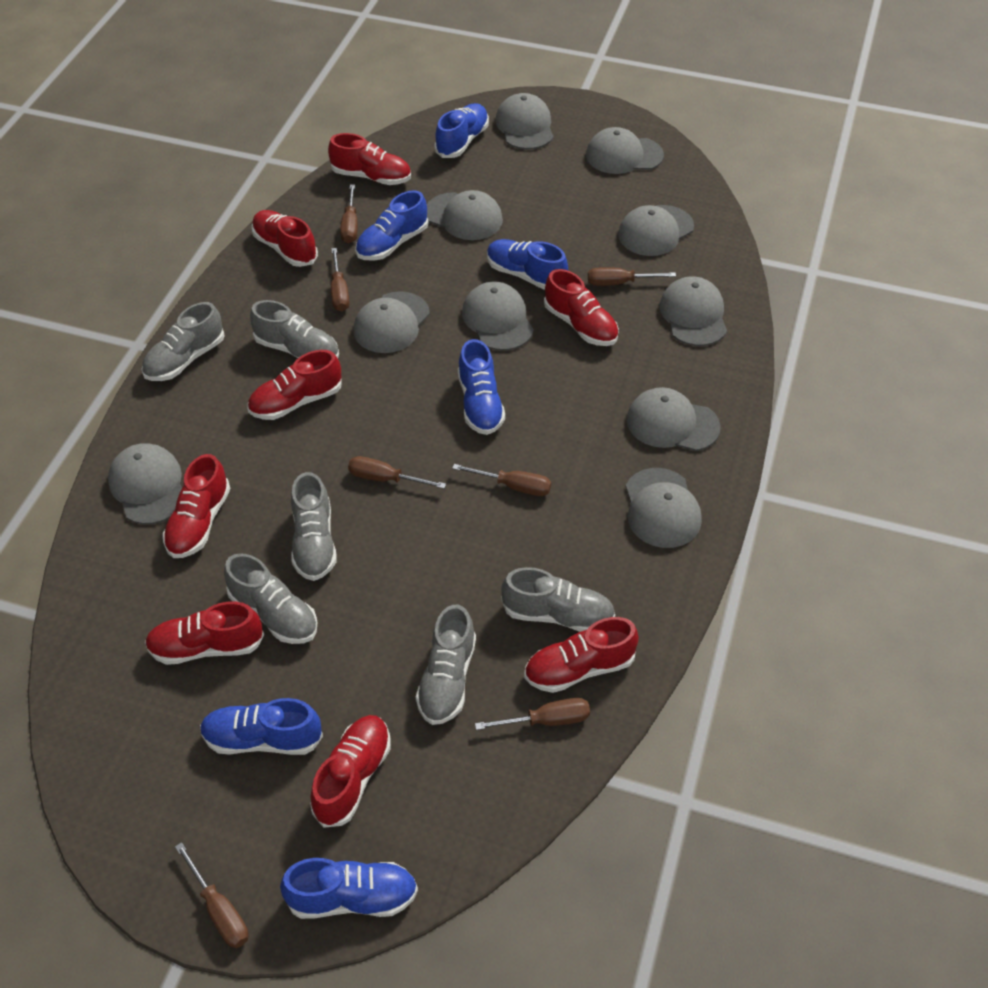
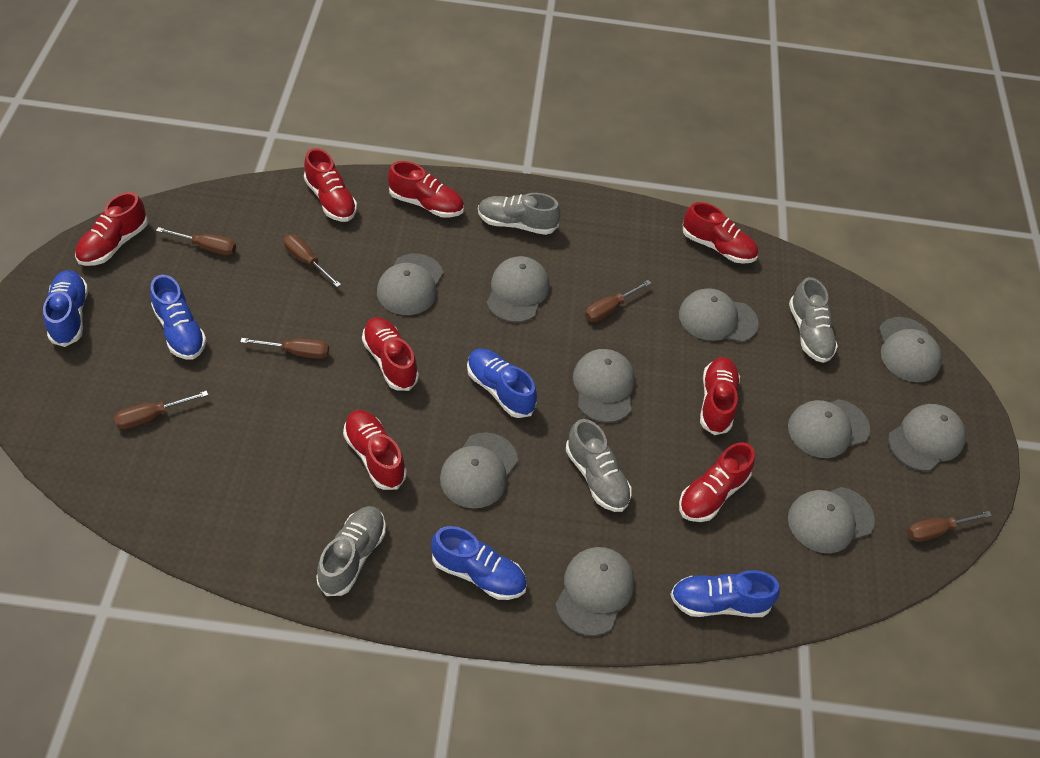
blue shoe: [200,698,323,755] [280,858,418,919] [355,190,429,261] [434,103,489,158] [458,339,505,435] [487,239,568,290] = 6 -> [43,270,88,347] [150,275,207,360] [431,526,527,600] [467,348,537,418] [670,570,780,617] = 5
brown screwdriver: [175,842,249,948] [331,248,350,311] [340,185,358,243] [348,456,446,489] [452,464,551,496] [475,698,590,730] [588,267,676,286] = 7 -> [114,391,208,429] [156,227,236,255] [240,338,329,359] [284,235,341,287] [585,280,651,322] [907,511,992,542] = 6
grey shoe: [141,302,225,381] [224,553,317,644] [250,300,339,358] [291,472,337,581] [416,605,476,725] [501,567,615,632] = 6 -> [316,506,386,596] [478,193,560,235] [566,419,632,512] [789,277,838,363] = 4

